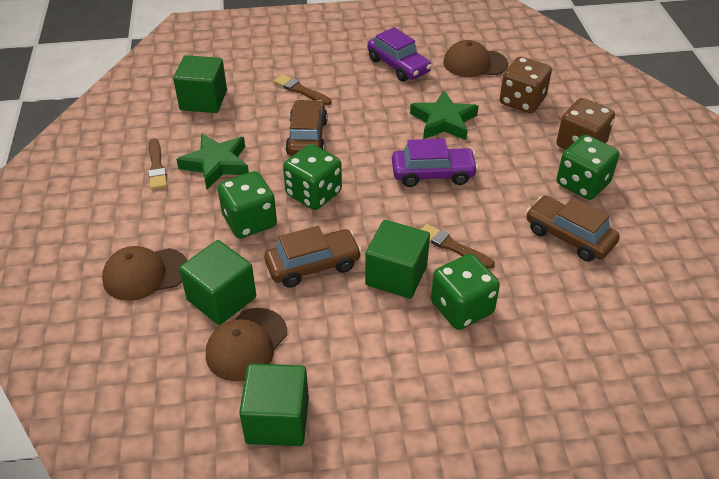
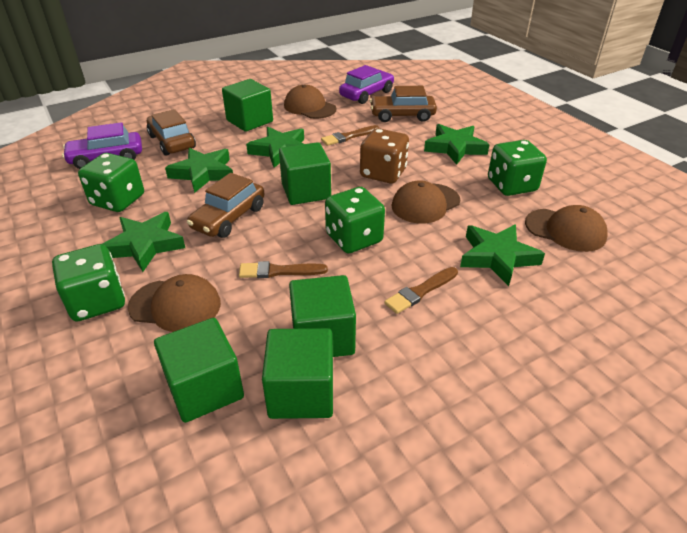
brown cap: [102,246,187,301] [206,308,287,381] [443,40,508,77] = 3 -> [128,274,221,332] [284,85,336,119] [392,180,460,223] [525,205,608,252] = 4
brown dice: [500,57,552,113] [556,98,615,150] = 2 -> [360,128,409,184] = 1
green cube: [173,55,227,113] [179,240,256,325] [239,364,309,446] [365,220,430,299] = 4 -> [154,318,244,423] [222,79,273,132] [262,328,333,419] [279,142,331,205] [289,275,356,357] = 5
green star: [176,133,249,189] [410,91,479,140] = 2 -> [103,212,185,272] [165,148,233,193] [246,127,304,168] [424,124,490,165] [460,224,545,286] = 5

